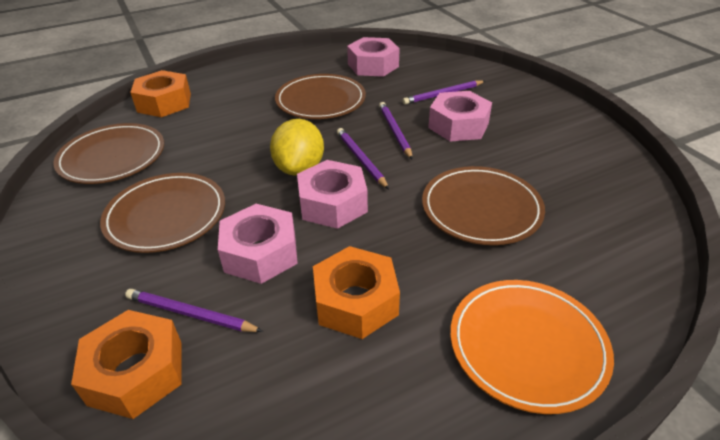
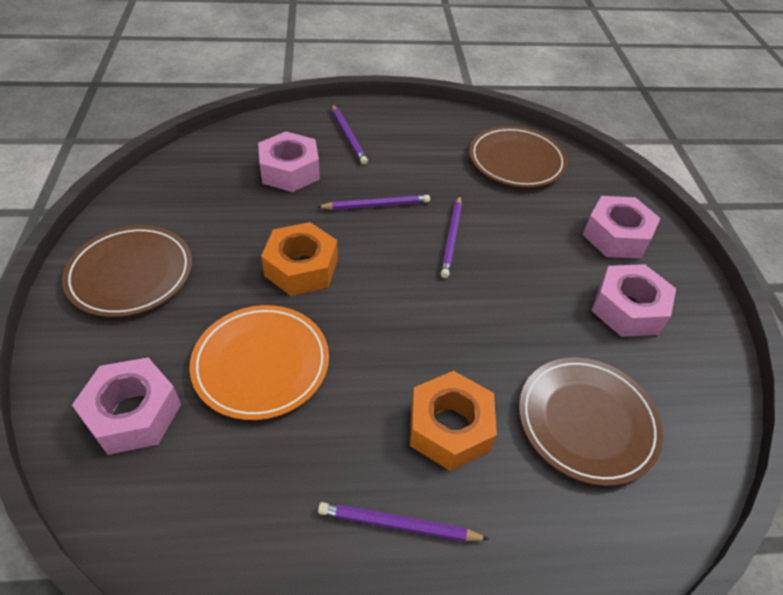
brown plate: [53,123,164,184] [100,173,225,253] [275,74,366,119] [422,166,545,245] = 4 -> [62,226,192,317] [469,126,568,188] [519,358,663,486] = 3
orange nut: [71,310,182,419] [130,70,191,117] [313,246,400,339] = 3 -> [261,222,338,296] [410,371,497,471] = 2
yellow lemon: [270,119,324,176] = 1 -> none = 0

